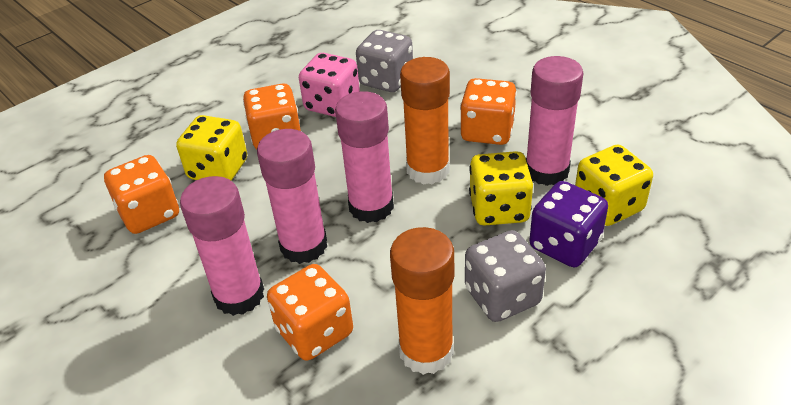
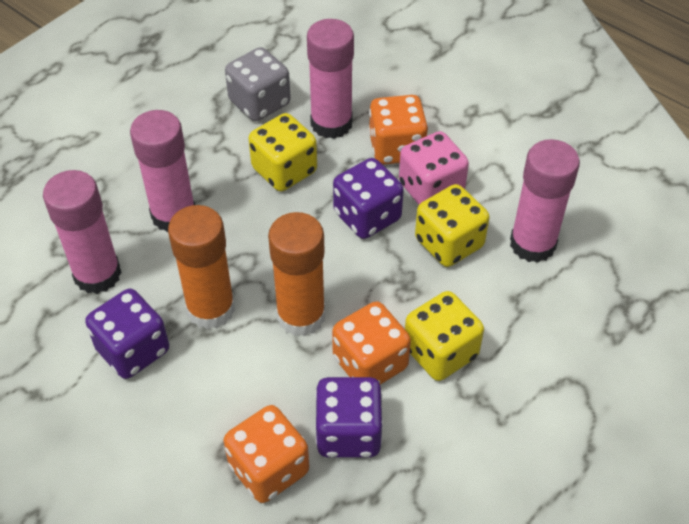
grey dice: [356,30,413,92] [465,230,546,322] = 2 -> [225,47,291,121] = 1
orange dice: [104,155,179,234] [243,83,301,150] [267,264,353,361] [460,78,517,145] = 4 -> [224,405,309,503] [332,301,411,385] [369,95,428,165] = 3
purple dice: [529,181,608,267] = 1 -> [85,289,169,379] [315,377,383,458] [333,158,404,239] = 3

